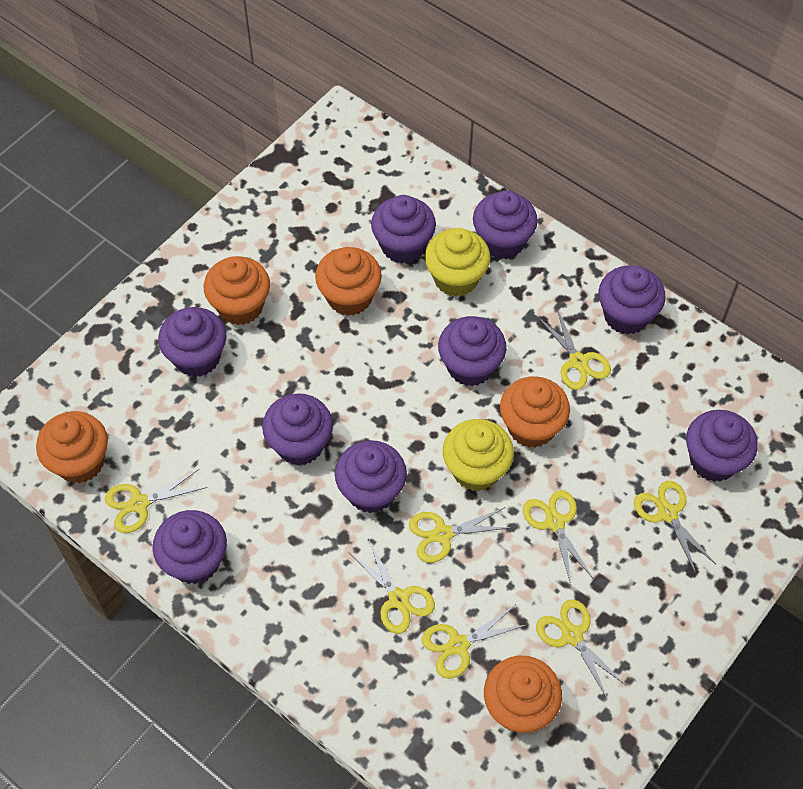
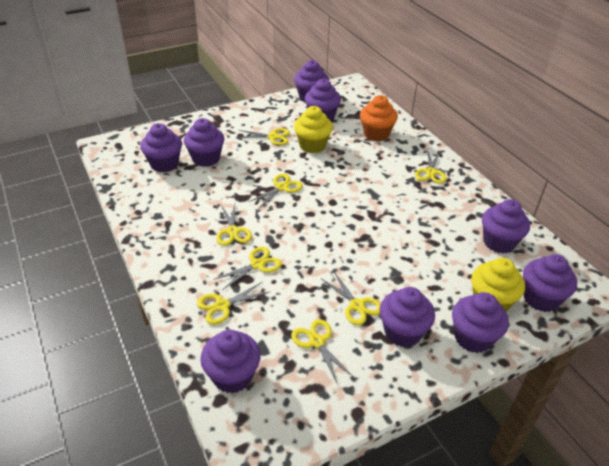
orange cupcake: [36,411,108,483] [204,256,270,325] [315,247,382,316] [484,656,562,733] [500,376,570,448] = 5 -> [360,95,398,141] = 1

